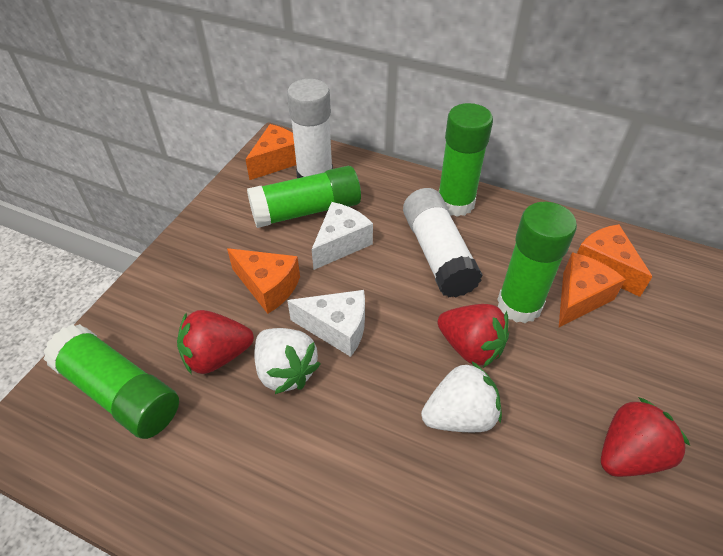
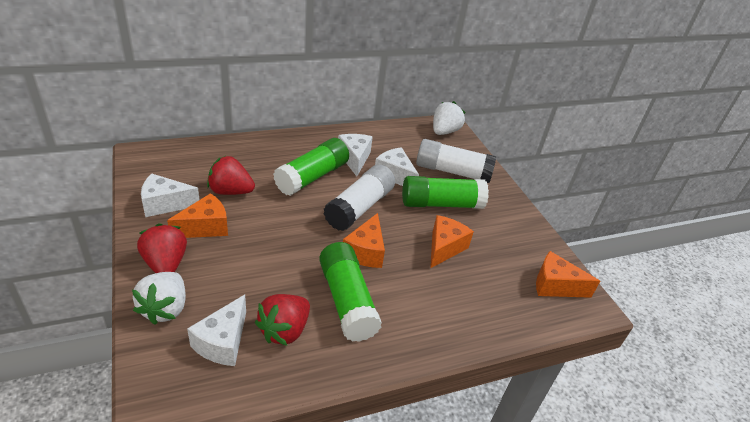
green glue stick: [43,324,179,439] [247,166,361,228] [439,103,493,217] [497,202,577,323] = 4 -> [273,138,349,196] [319,242,382,342] [402,176,489,209] = 3
white cheese: [287,290,365,357] [312,202,373,270] = 2 -> [141,173,199,217] [187,295,246,366] [338,134,373,176] [375,147,419,186] = 4

